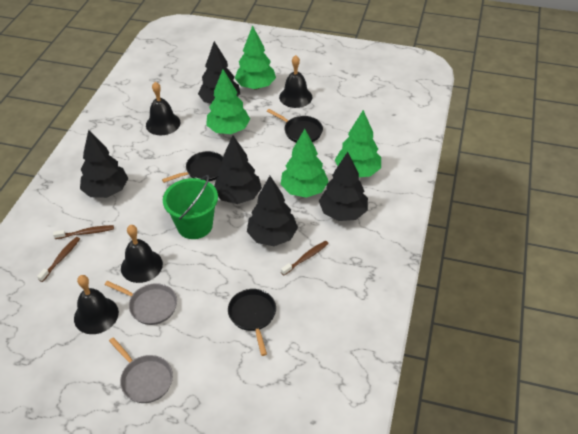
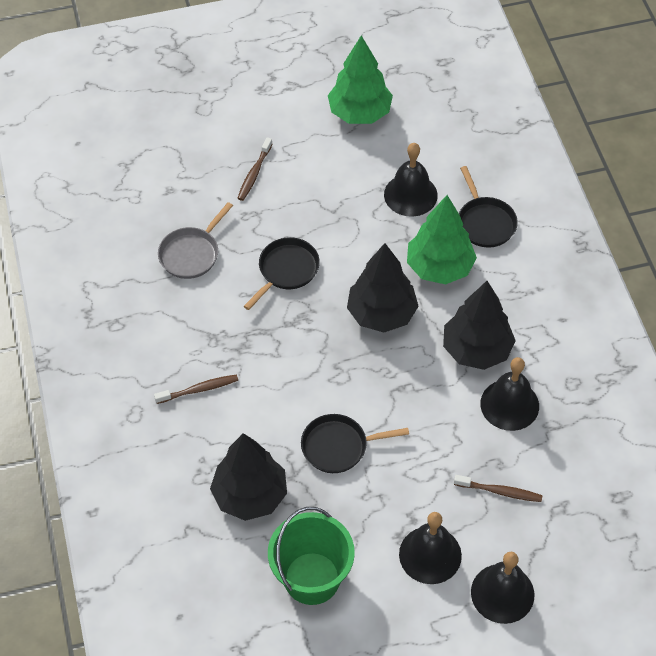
black tree: [80,130,128,198] [198,41,240,104] [214,135,262,204] [247,176,298,246] [319,152,368,221] = 5 -> [210,433,287,521] [347,243,419,332] [443,281,516,370] = 3
green tree: [206,69,250,134] [234,26,276,89] [281,129,329,198] [335,110,381,177] = 4 -> [328,35,393,124] [407,195,477,284] = 2
grey pan: [105,281,177,325] [109,337,173,403] = 2 -> [158,202,233,279] = 1

